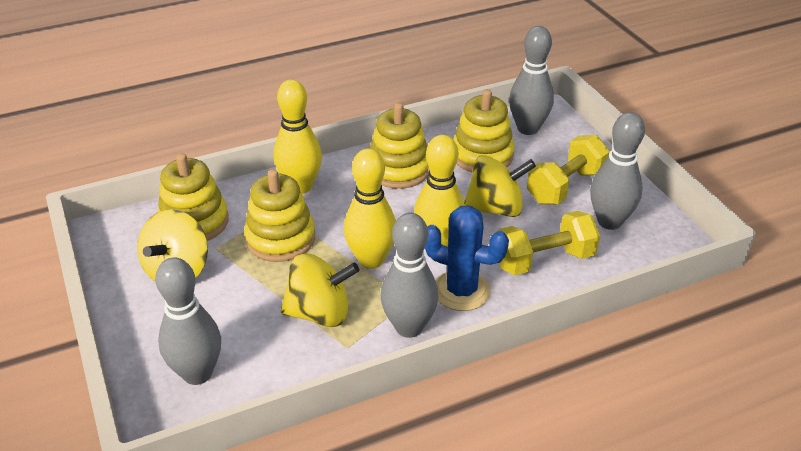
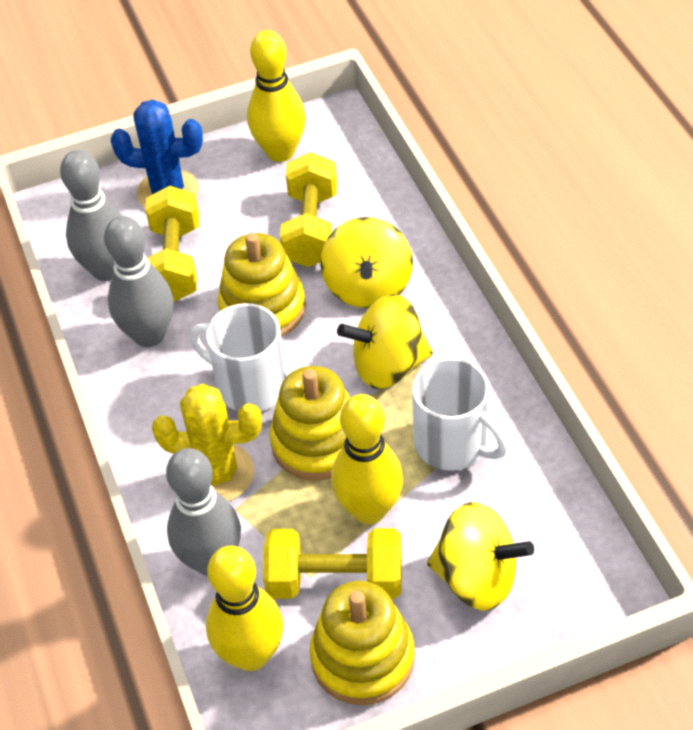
grey bowling pin: [155,257,221,385] [381,213,439,338] [509,26,554,135] [590,112,645,230] = 4 -> [60,150,122,281] [104,216,174,347] [166,448,241,576] = 3
white mug: none = 0 -> [190,303,287,411] [412,357,508,471] = 2
yellow cactus: none = 0 -> [152,384,262,501] = 1
yellow dumbbell: [498,211,600,276] [527,135,610,204] = 2 -> [145,186,199,302] [263,528,402,599] [280,152,337,267] = 3
yellow stacking toy: [158,153,229,241] [244,169,315,262] [370,102,430,189] [453,89,515,173] = 4 -> [218,233,306,337] [270,366,350,481] [309,581,415,705] = 3

